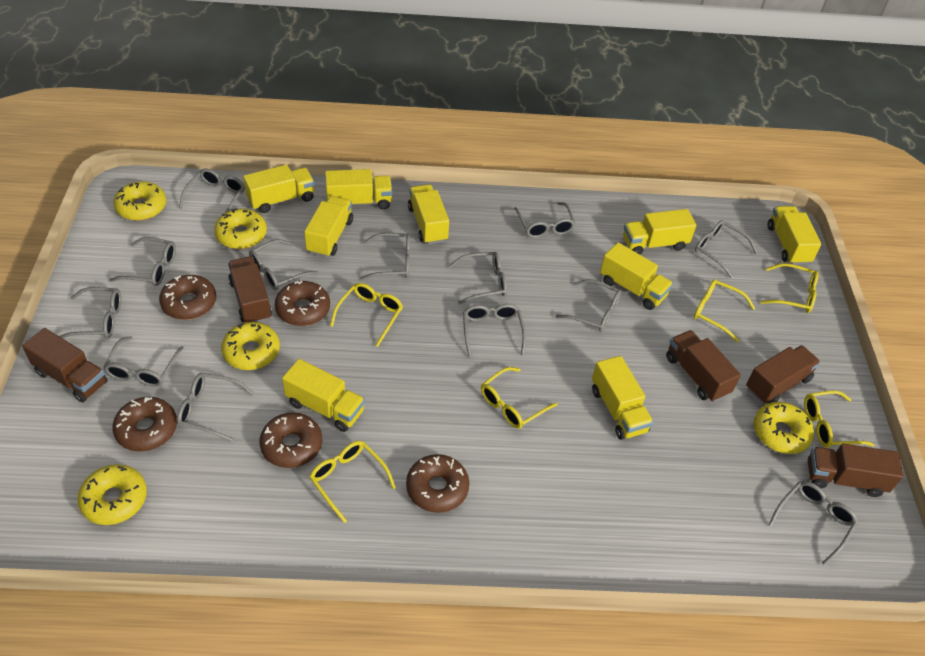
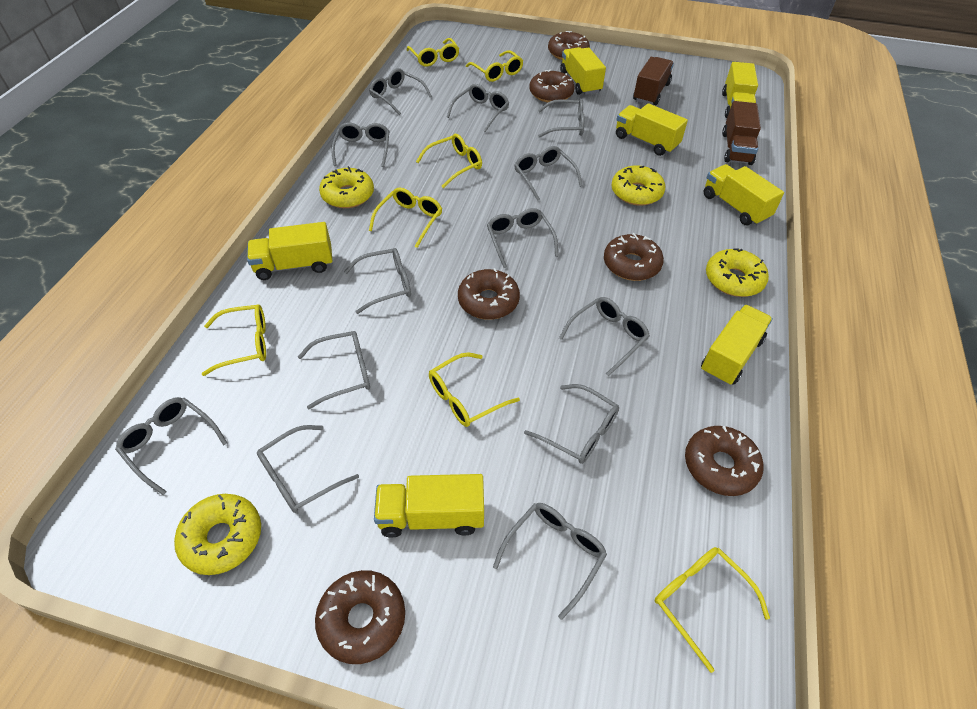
brown donut: [112,397,177,451] [159,275,216,320] [260,412,322,468] [275,281,330,326] [406,454,470,513] = 5 -> [315,570,405,664] [458,268,520,320] [529,70,575,102] [548,31,590,60] [604,233,664,281] [685,426,764,496] = 6
brown truck: [22,328,108,402] [228,256,272,323] [666,330,741,402] [746,345,821,404] [808,443,903,497] = 5 -> [633,57,674,105] [722,101,761,165] = 2
yellow donut: [78,464,147,525] [113,181,166,221] [214,208,267,249] [221,322,280,370] [754,402,814,454] = 5 -> [174,494,261,575] [319,166,374,208] [611,165,665,206] [706,249,769,297] = 4
yellow glasses: [309,441,396,523] [330,283,403,347] [481,367,558,429] [694,279,756,342] [761,263,819,313] [804,391,875,448] = 6 -> [202,304,266,376] [369,187,442,248] [407,38,459,67] [416,134,482,188] [429,352,520,427] [466,50,523,82] [655,547,770,673] = 7
yellow truck: [243,165,315,213] [282,359,365,432] [304,196,353,257] [325,169,392,210] [408,184,449,245] [592,356,654,440] [600,242,673,310] [623,209,697,255] [768,206,821,265] = 9 -> [247,222,332,280] [374,474,484,538] [560,47,606,95] [616,103,688,156] [701,305,773,385] [704,164,784,225] [722,62,758,118] = 7

